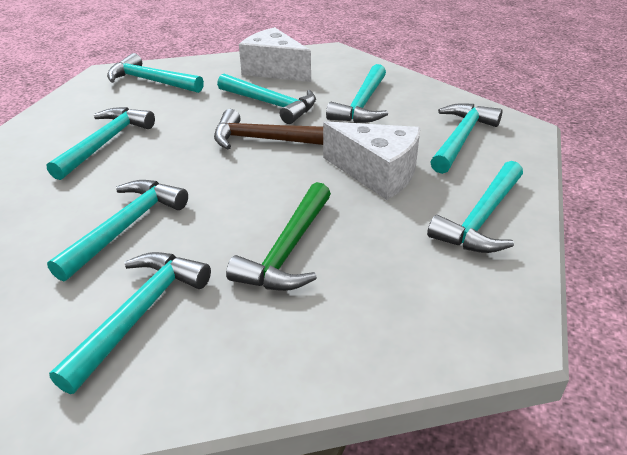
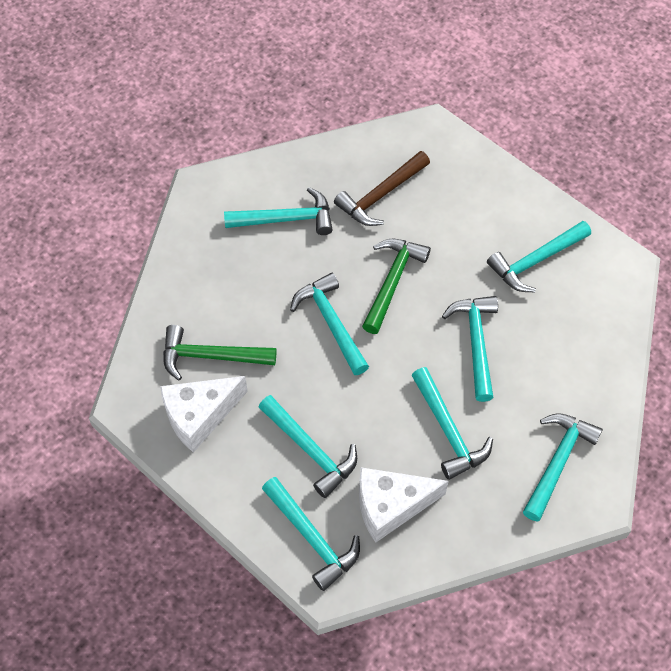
green hammer: [226,182,331,291] = 1 -> [163,325,276,380] [362,239,431,334] = 2

